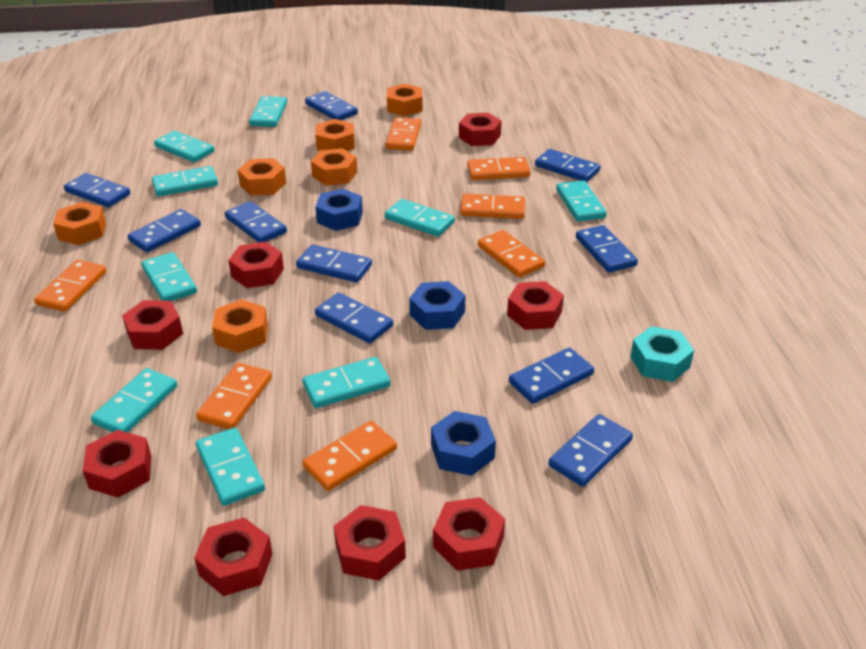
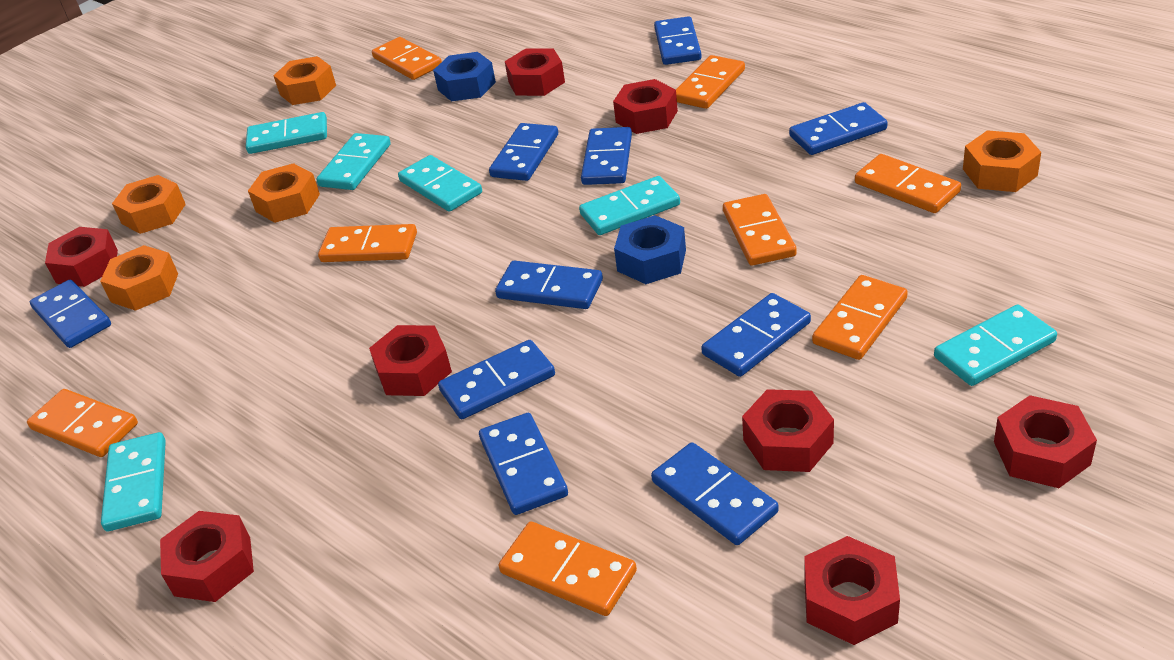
blue nut: [315,189,363,231] [409,281,466,330] [431,411,496,476] = 3 -> [433,52,496,101] [614,215,686,284] = 2
orange domino: [34,260,106,312] [196,363,272,429] [302,421,397,491] [385,117,421,151] [460,194,525,219] [467,157,531,180] [478,230,545,278] = 7 -> [27,389,138,457] [318,224,417,262] [372,37,442,80] [499,522,637,616] [676,55,745,109] [723,194,797,266] [812,275,908,360] [855,154,961,213] = 8
orange nut: [53,202,106,245] [212,299,268,353] [238,158,286,196] [311,148,357,186] [315,119,354,151] [387,84,423,116] = 6 -> [100,245,178,311] [112,175,186,234] [248,163,320,223] [273,56,336,105] [963,130,1041,192] = 5
turquoise domino: [91,368,177,433] [141,252,197,301] [152,166,218,196] [154,131,215,162] [196,428,265,506] [249,96,287,127] [302,357,391,408] [385,199,455,237] [556,180,607,222] = 9 -> [101,432,166,531] [246,112,327,154] [316,133,391,190] [398,155,482,212] [579,176,680,235] [934,304,1057,386] = 6
turquoise nut: [630,326,694,382] = 1 -> none = 0

